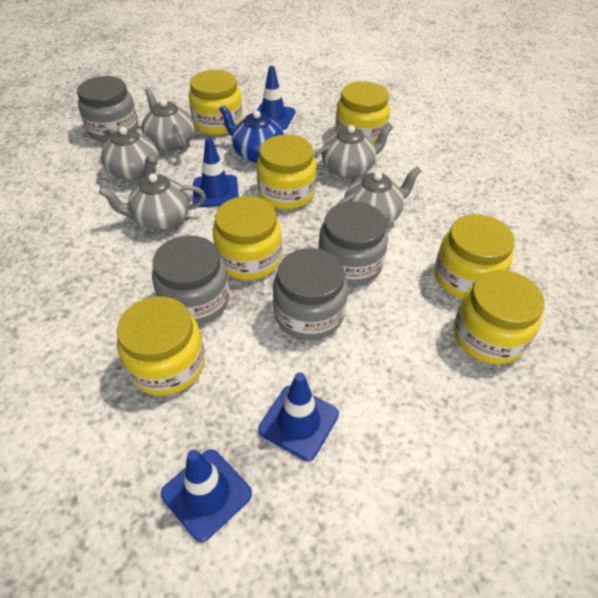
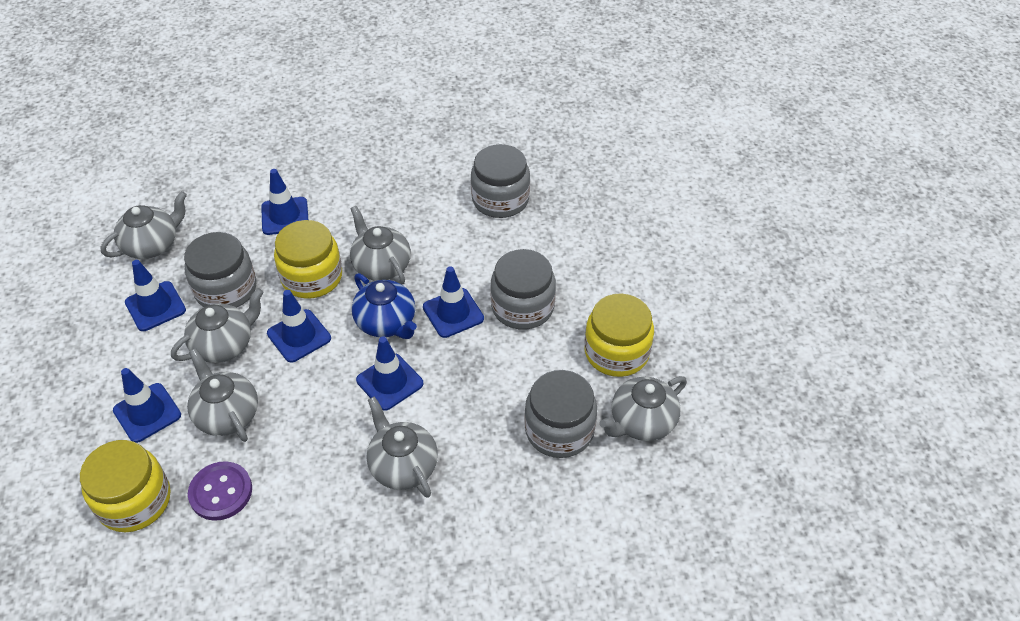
blue traffic cone: [161,449,252,542] [193,137,239,207] [257,66,295,130] [258,372,339,461] = 4 -> [113,368,181,443] [125,260,186,331] [261,169,308,235] [267,290,331,363] [356,336,423,411] [423,266,484,338] = 6
grey teapot: [99,174,206,230] [101,127,158,181] [142,88,195,151] [313,123,393,178] [338,166,421,225] = 5 -> [100,191,187,259] [171,288,264,363] [187,348,258,442] [350,206,411,285] [367,396,438,498] [600,376,687,441] = 6
purple button: none = 0 -> [188,461,252,521] = 1
yellow jar: [117,296,205,396] [189,70,243,135] [213,196,282,280] [257,135,317,209] [335,81,390,143] [434,214,515,299] [453,270,545,364] = 7 -> [80,440,170,532] [274,220,342,299] [584,293,654,377] = 3

